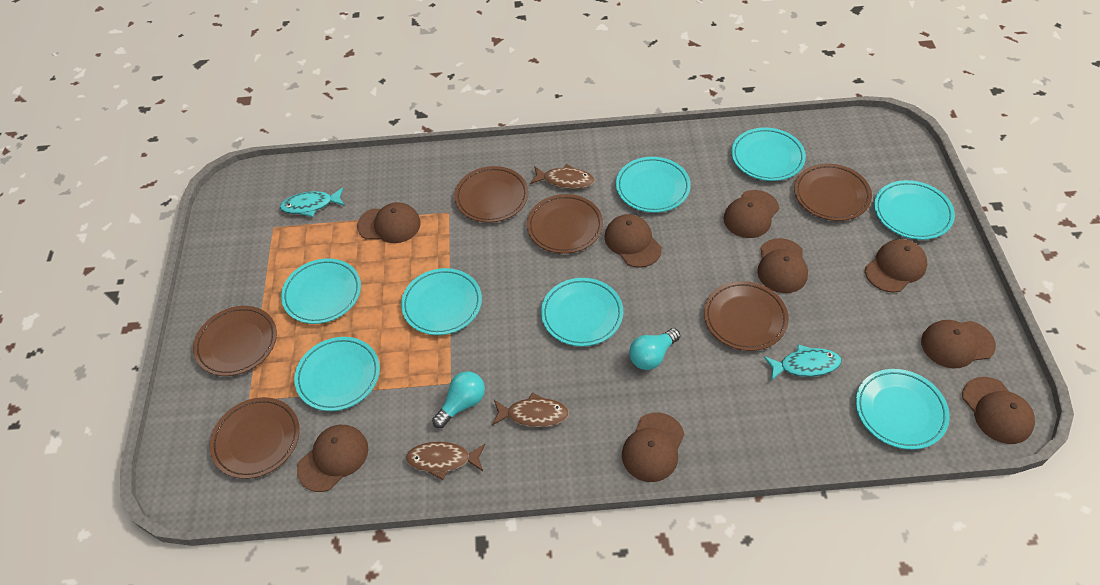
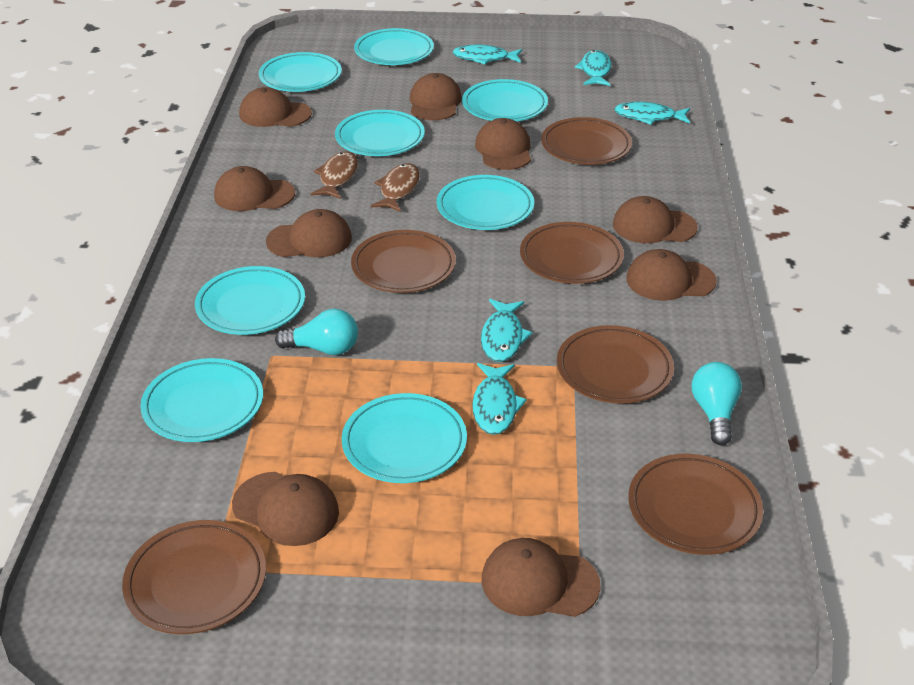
brown fish: [406,442,485,480] [492,392,569,427] [530,164,595,189] = 3 -> [311,152,358,199] [371,163,420,212] = 2
turquoise fish: [280,188,345,217] [764,344,841,381] = 2 -> [452,45,522,64] [472,363,527,435] [481,299,532,362] [575,50,612,86] [614,102,690,125] = 5

